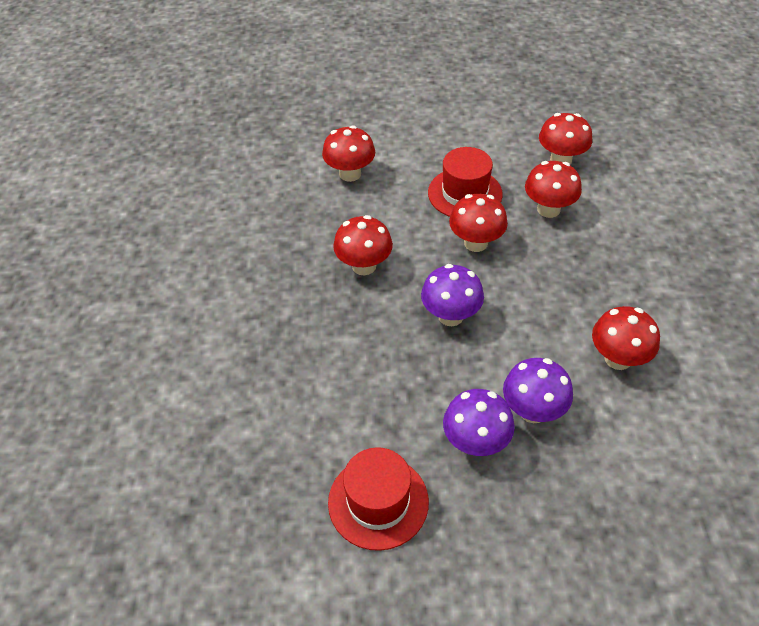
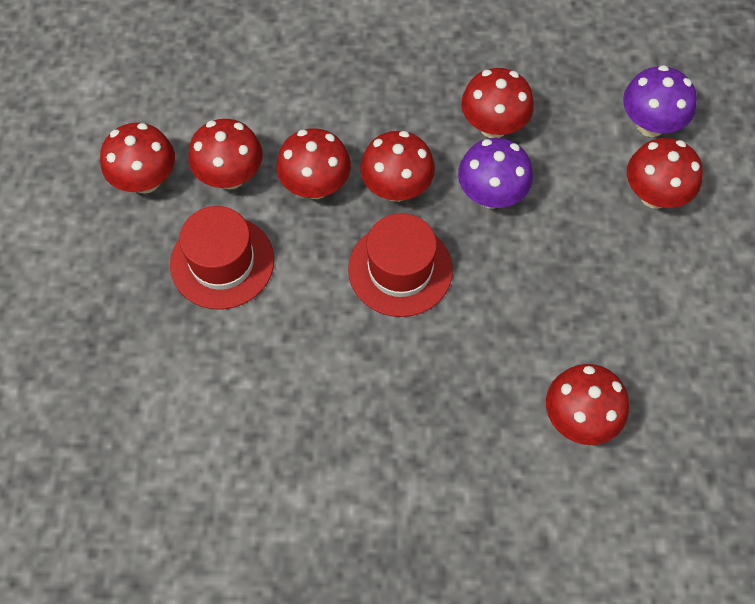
purple mushroom: [421,264,484,326] [443,389,515,456] [503,358,573,423] = 3 -> [458,138,533,209] [623,65,697,137] = 2
red mushroom: [322,125,375,182] [333,215,393,275] [449,194,508,252] [525,161,582,218] [539,113,592,165] [592,306,660,370] = 6 -> [100,123,175,194] [188,119,262,190] [276,128,351,199] [360,131,435,202] [461,68,534,138] [546,364,629,445] [627,138,703,209] = 7

